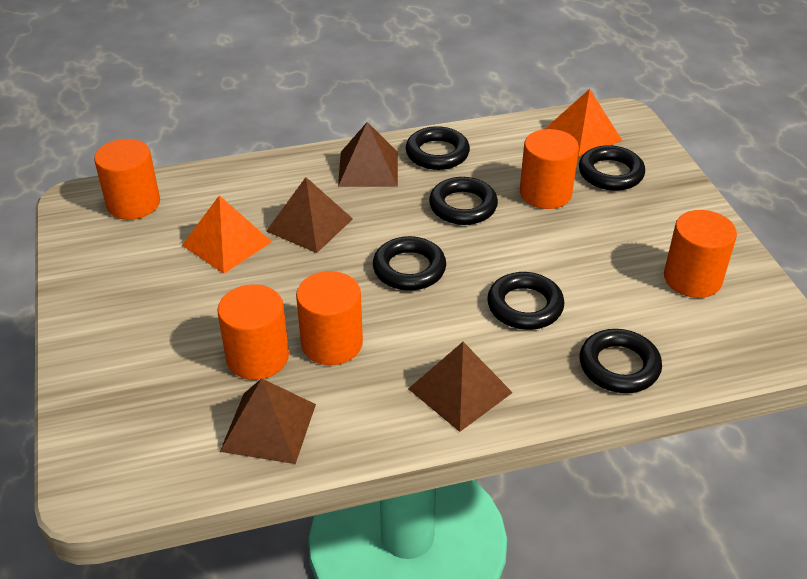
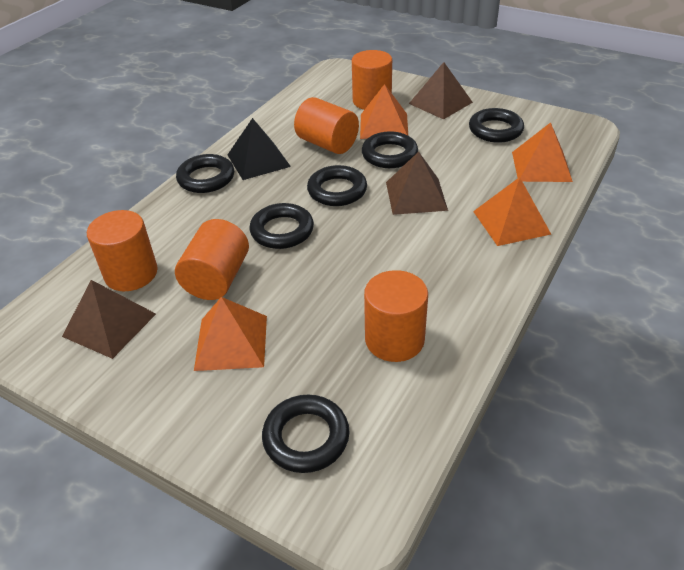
black pyramid: none = 0 -> [228,118,291,180] = 1
brown pyramid: [220,378,316,464] [266,177,353,253] [338,122,398,187] [408,342,513,432] = 4 -> [62,280,156,359] [386,151,448,215] [409,62,473,120] = 3
orange pyramid: [182,195,272,274] [545,89,623,158] = 2 -> [194,297,267,371] [360,84,408,139] [473,177,551,246] [512,122,573,182] = 4

